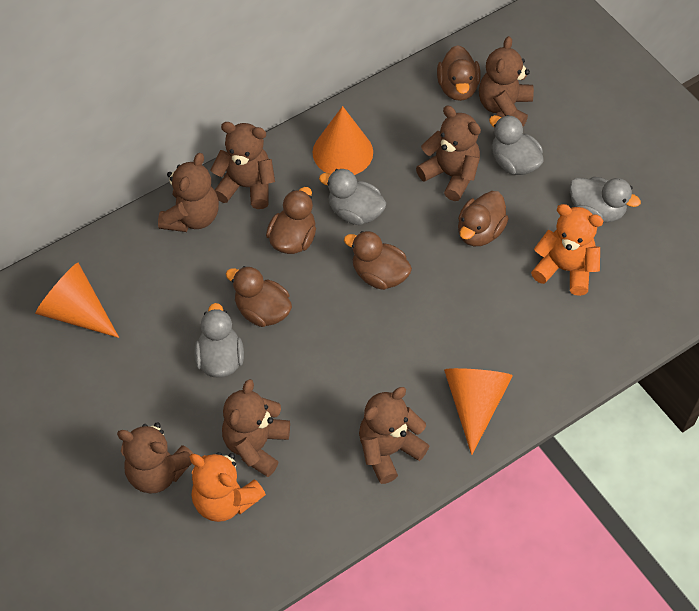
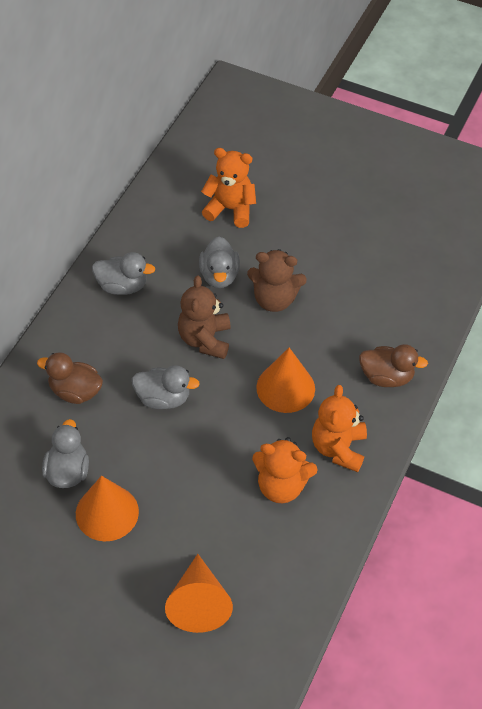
brown duck: [226,266,292,327] [266,187,316,254] [344,231,412,290] [437,45,481,101] [458,191,509,246] = 5 -> [37,352,103,404] [359,344,428,387] = 2
brown teddy bear: [117,422,194,493] [158,153,219,232] [210,122,275,209] [222,379,290,477] [359,387,430,484] [416,106,481,201] [479,36,534,127] = 7 -> [178,276,231,359] [247,249,307,312] = 2
orange teddy bear: [190,452,266,522] [531,204,604,296] = 2 -> [201,148,256,228] [252,437,317,503] [312,385,367,472] = 3

